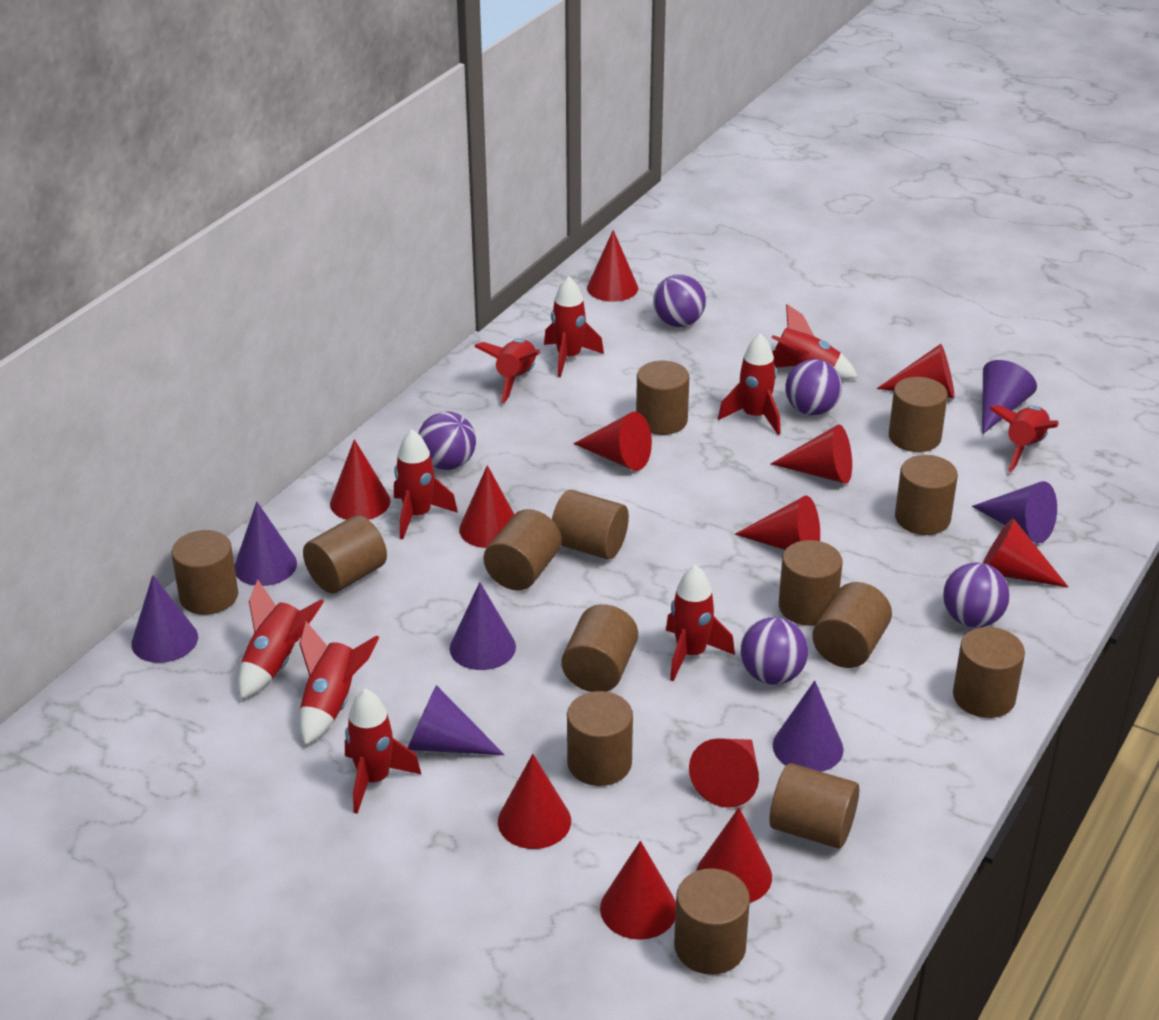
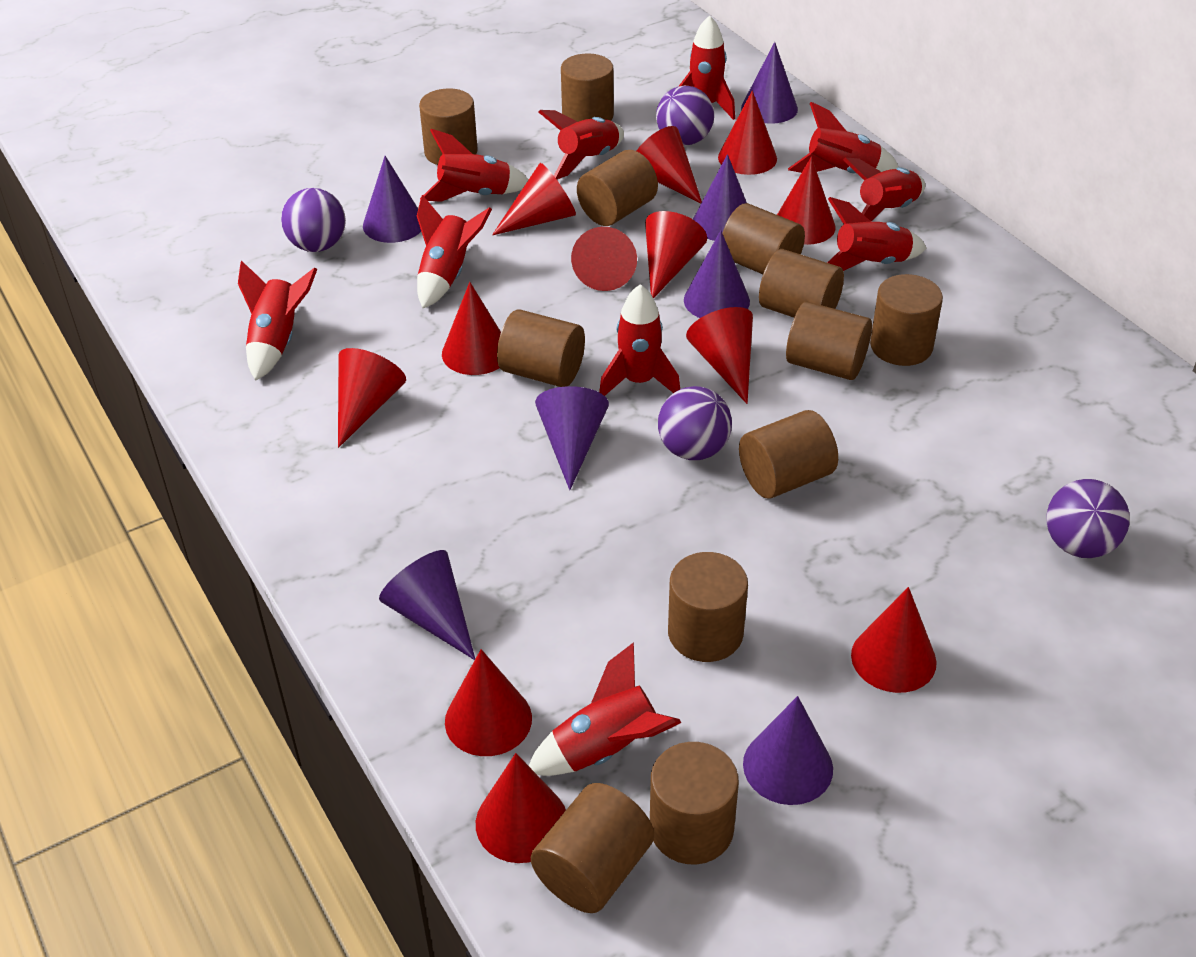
brown cylinder: [171,530,238,615] [303,515,387,594] [484,509,562,591] [552,490,629,560] [561,604,638,692] [567,691,633,786] [636,361,689,435] [674,868,750,975] [769,763,859,849] [779,540,842,626] [812,582,892,668] [889,377,948,452] [895,455,958,535] [953,627,1025,718] = 14 -> [419,88,478,165] [497,309,585,387] [531,783,654,913] [561,53,614,122] [577,150,658,226] [650,742,739,864] [668,552,748,662] [722,203,805,274] [739,410,838,499] [759,249,844,318] [786,301,872,380] [870,274,943,366] = 12
purple ball: [418,411,476,470] [653,274,706,327] [741,617,808,685] [785,359,842,415] [943,562,1010,628] = 5 -> [281,188,346,252] [656,86,714,145] [658,386,732,460] [1046,479,1130,558] = 4

